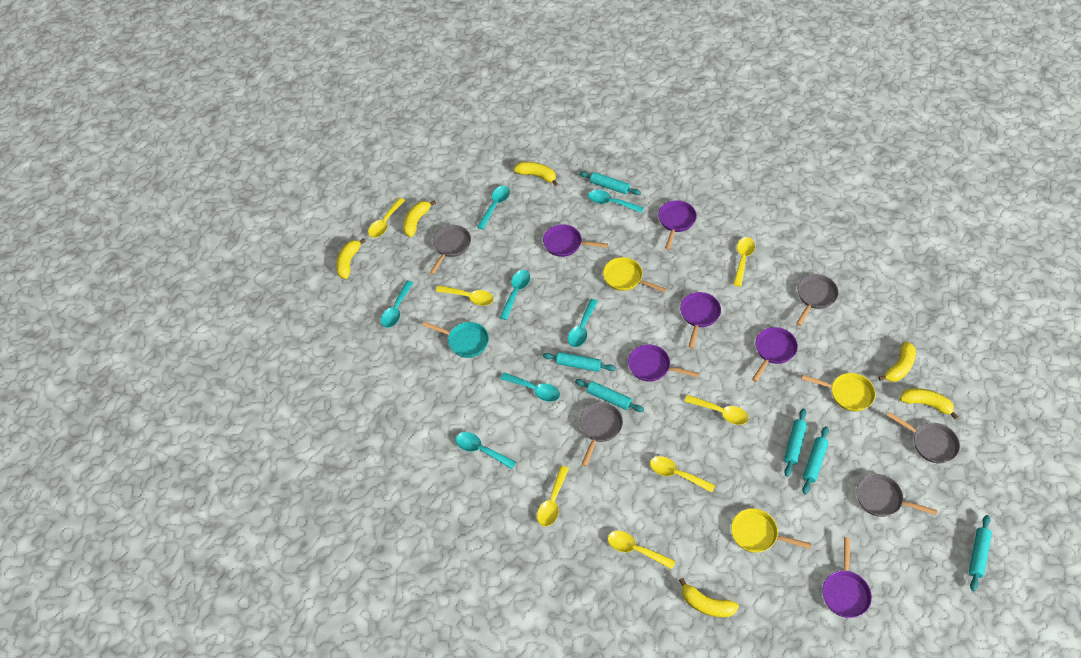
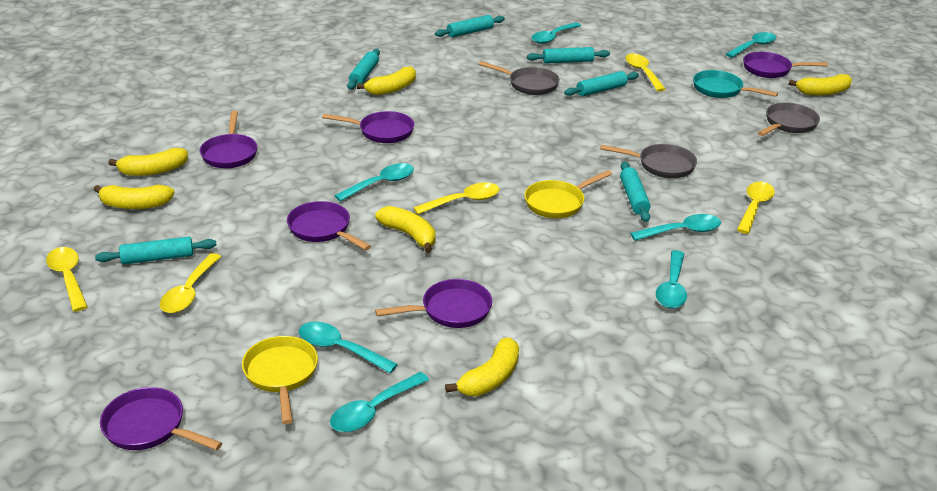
grey pan: [430,225,471,275] [580,402,623,466] [796,274,839,326] [856,474,937,517] [887,412,960,463] = 5 -> [479,61,560,95] [600,144,697,178] [758,102,820,136] = 3
yellow pan: [603,257,667,293] [731,508,811,553] [801,373,876,411] = 3 -> [242,336,318,424] [524,170,612,218] = 2
yellow spoon: [368,198,406,238] [436,285,494,306] [537,466,569,527] [608,531,676,569] [650,456,715,493] [684,395,749,425] [733,237,755,287] = 7 -> [46,247,88,312] [160,253,221,313] [413,182,499,214] [625,54,666,92] [737,182,775,234] = 5

